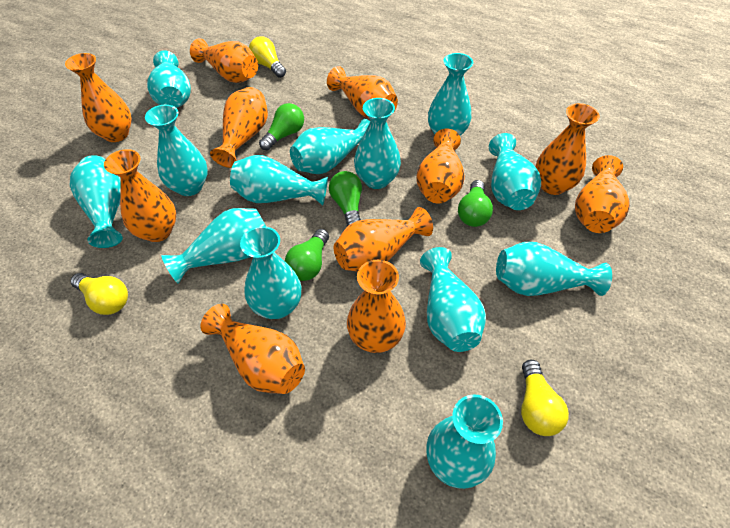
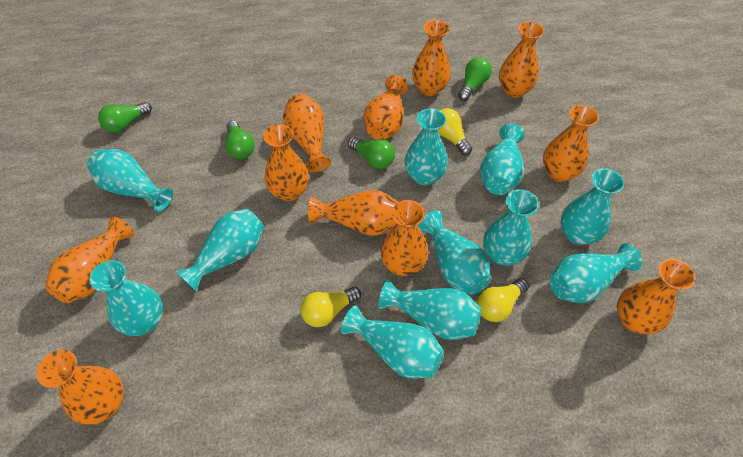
turquoise vase: [70,155,123,248] [145,105,208,196] [147,51,191,108] [161,208,266,284] [230,155,328,206] [240,226,301,319] [290,119,370,174] [354,98,401,189] [420,247,486,352] [426,394,503,489] [428,53,473,136] [489,133,541,210] [496,242,612,296] = 13 -> [87,149,173,212] [89,260,163,336] [176,208,264,292] [341,305,444,379] [379,280,482,340] [405,108,448,186] [418,211,491,294] [480,123,525,195] [483,189,539,266] [550,243,643,303] [561,168,624,245] = 11

